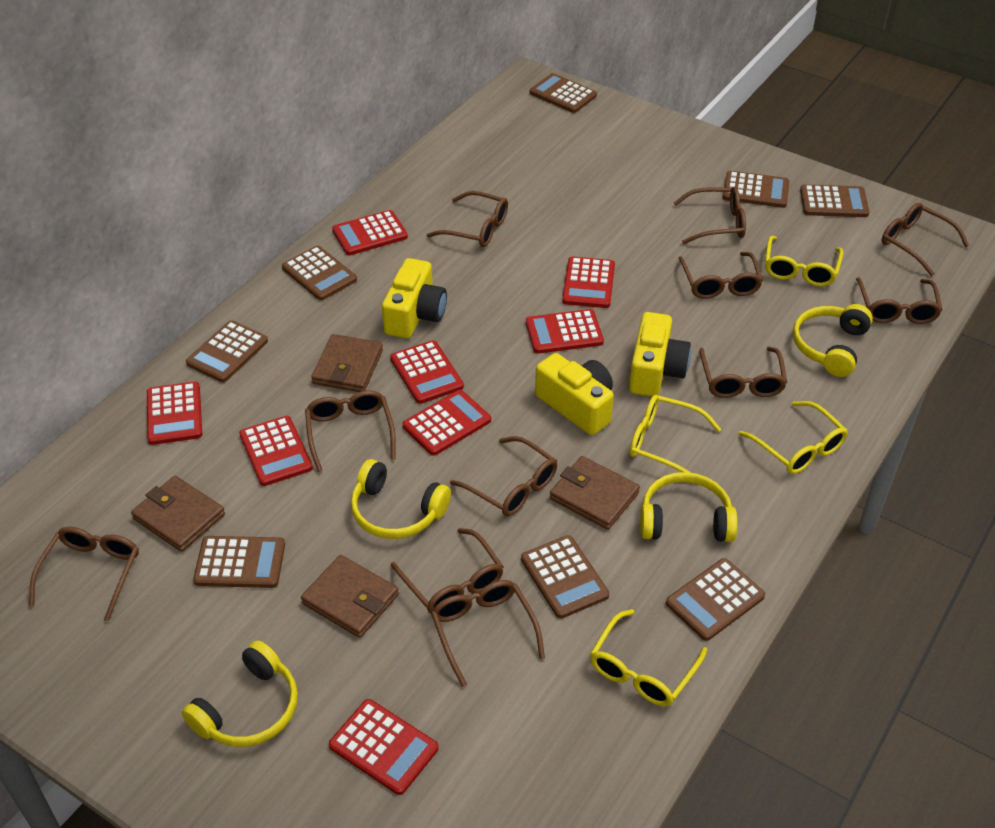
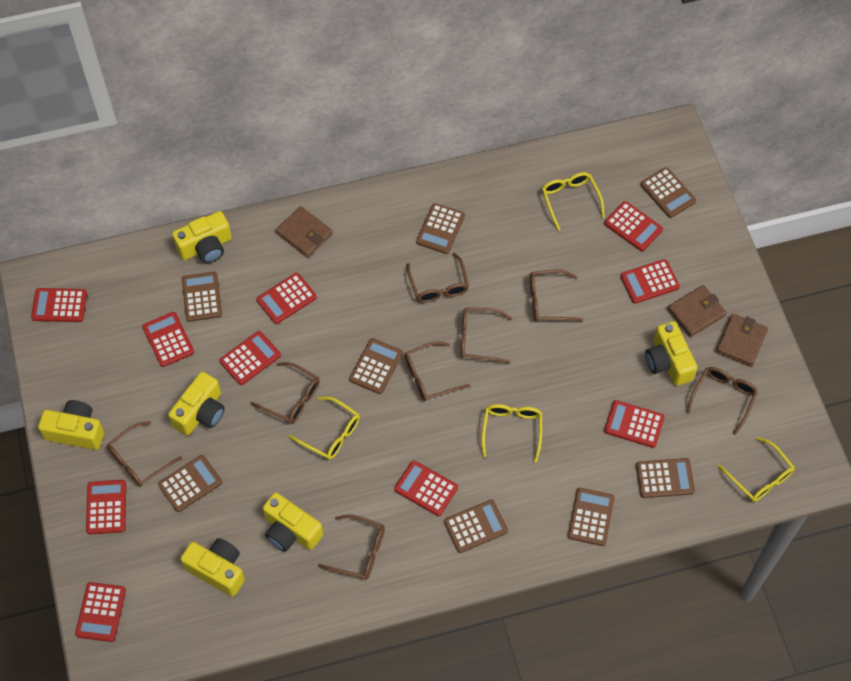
brown glasses: [29,527,139,621] [305,390,396,472] [391,528,504,614] [427,191,508,247] [431,580,545,687] [450,436,557,516] [674,186,746,244] [678,252,763,299] [699,347,787,398] [856,277,942,324] [882,203,969,276] = 11 -> [107,421,182,487] [250,362,320,424] [318,515,385,580] [404,341,470,401] [407,253,469,303] [461,308,512,364] [529,270,583,321] [686,367,758,435] = 8
brown wallet: [131,476,225,552] [301,555,399,638] [311,334,383,392] [550,456,640,530] = 4 -> [276,206,333,258] [667,285,727,337] [716,314,768,367] = 3
red calculator: [147,381,202,445] [239,416,313,486] [329,699,439,795] [332,210,408,255] [390,340,464,404] [403,390,491,456] [526,309,604,354] [562,257,615,308] = 8 -> [31,288,87,322] [75,582,126,642] [86,480,126,534] [142,312,194,367] [219,331,281,385] [256,273,317,324] [394,460,458,516] [604,201,663,251] [604,400,665,448] [620,259,680,304] = 10
yellow camera: [382,258,447,339] [535,353,614,435] [629,312,691,397] = 3 -> [38,400,104,450] [168,372,225,436] [172,211,232,263] [180,538,245,597] [262,492,323,552] [645,321,697,386] = 6
yellow headphones: [182,640,298,747] [351,459,451,539] [640,472,738,542] [793,304,873,377] = 4 -> none = 0

